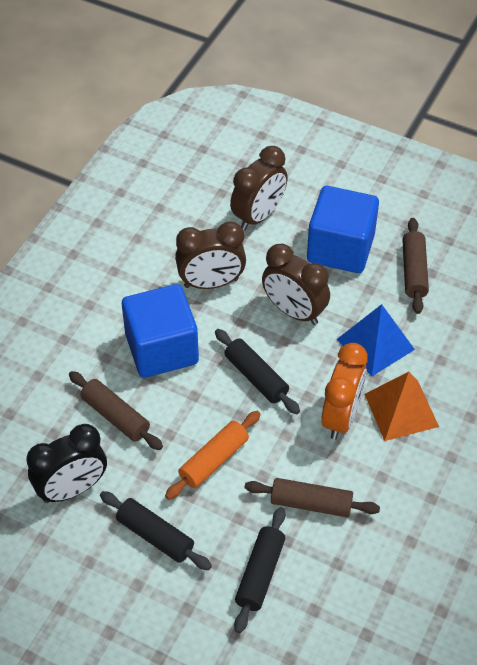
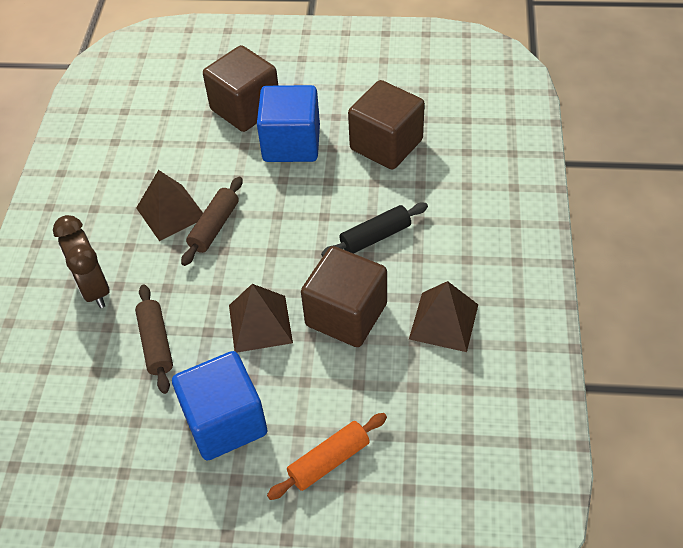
black clock: [26,424,107,503] = 1 -> none = 0
black rolling pin: [100,491,212,570] [215,329,300,414] [234,507,286,633] = 3 -> [321,203,428,257] = 1
blue pyramid: [337,304,415,376] = 1 -> none = 0
brown clock: [175,221,246,289] [230,146,288,231] [262,244,330,325] = 3 -> [53,215,110,308] = 1
brown cube: none = 0 -> [203,45,278,132] [301,246,387,347] [348,80,425,170] = 3
brown pyramid: none = 0 -> [136,170,203,241] [229,284,293,353] [409,281,478,352] = 3
brown rolling pin: [69,371,163,450] [245,478,380,517] [402,218,429,314] = 3 -> [135,284,173,394] [181,177,242,266] = 2
orange clock: [321,343,368,440] = 1 -> none = 0
orange pyramid: [364,372,439,441] = 1 -> none = 0

